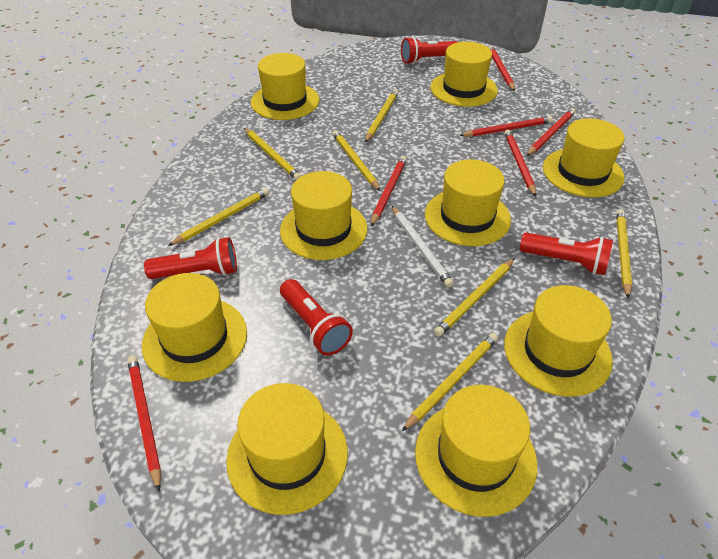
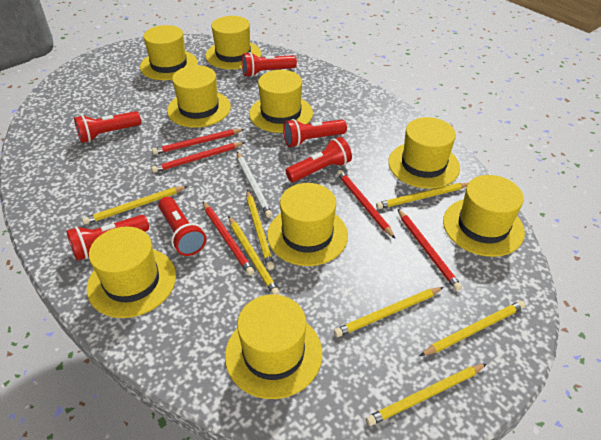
red flashlight: [144,237,237,279] [280,279,353,356] [401,36,457,64] [520,233,613,275] = 4 -> [66,215,149,261] [74,111,141,143] [158,197,207,256] [242,52,297,77] [283,119,347,147] [285,137,352,182] = 6
red pencil: [127,356,161,492] [371,156,407,226] [459,116,553,137] [488,46,515,91] [504,130,536,197] [527,108,576,156] = 6 -> [151,142,245,173] [152,129,244,155] [203,202,254,275] [337,170,395,238] [398,209,462,291] = 5

